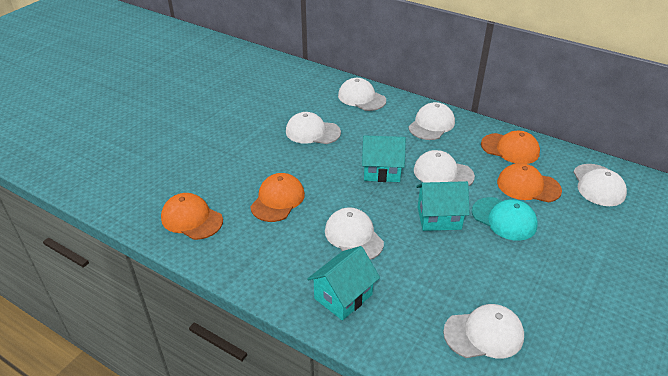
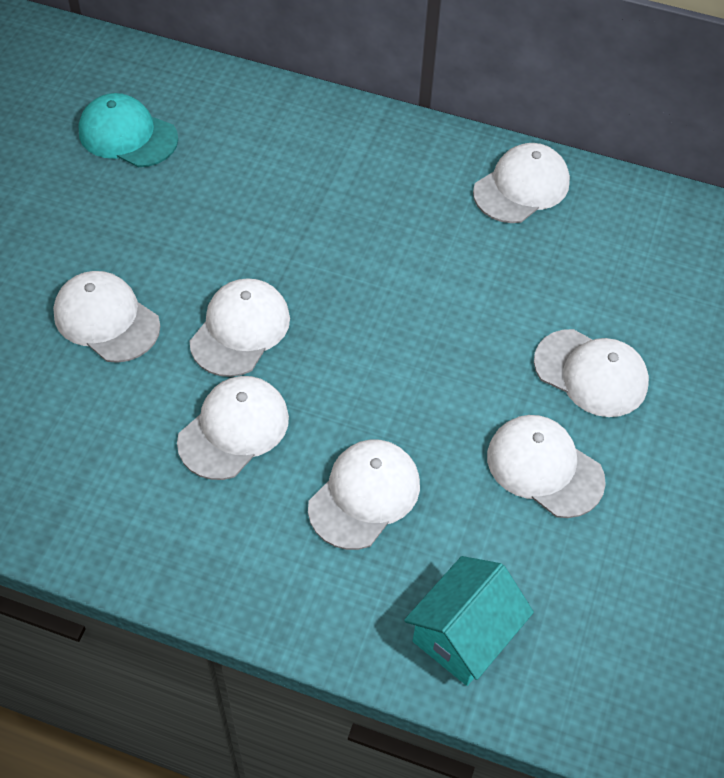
orange cap: [161,193,223,240] [250,173,305,222] [481,131,540,164] [497,163,562,202] = 4 -> none = 0
turquoise house: [307,246,380,321] [362,135,406,182] [416,181,470,231] = 3 -> [404,556,534,686] = 1

